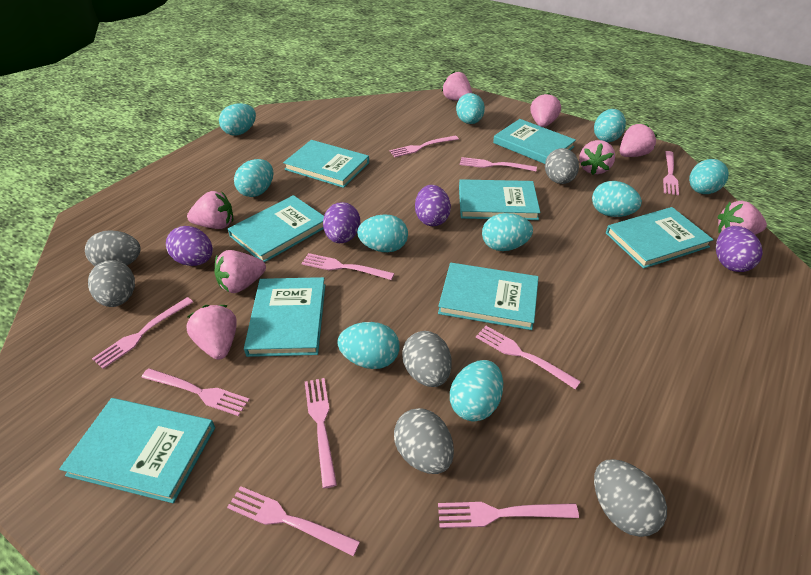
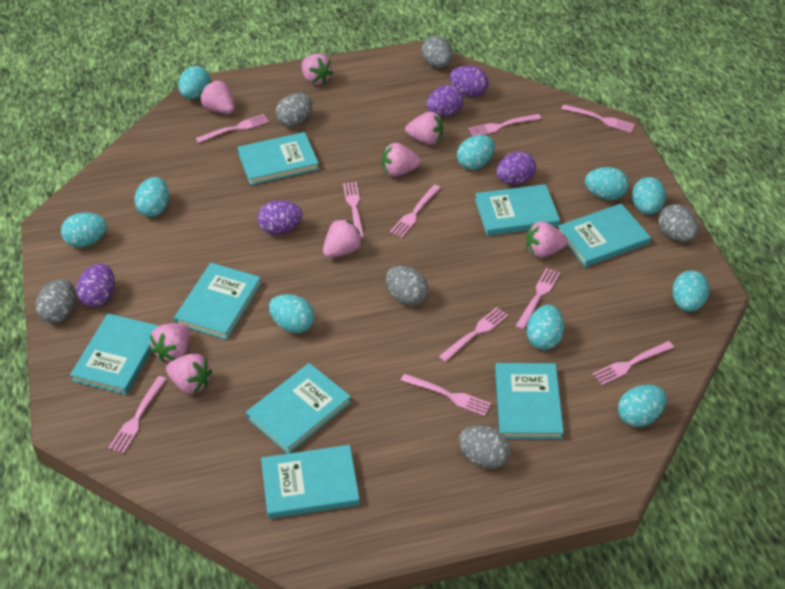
purple egg: [166,226,213,266] [323,202,360,243] [415,185,451,226] [716,226,763,272] = 4 -> [76,263,115,307] [257,200,302,234] [426,85,464,117] [449,66,489,97] [496,151,536,185] = 5

